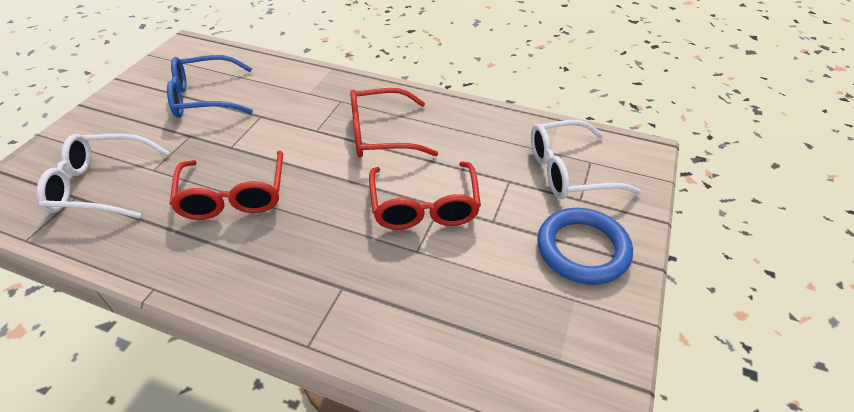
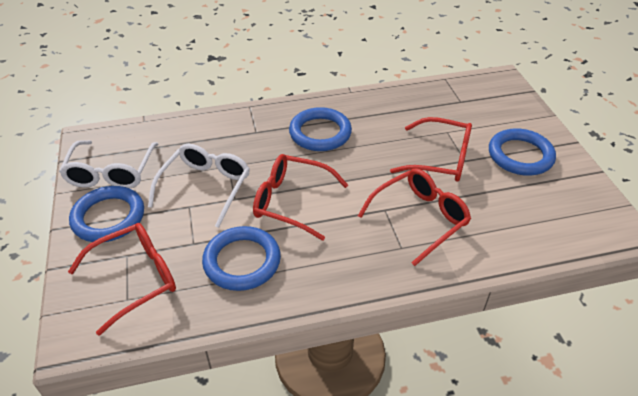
blue glasses: [167,55,253,118] = 1 -> none = 0
blue ring: [537,208,633,285] = 1 -> [69,186,144,242] [202,226,281,291] [289,107,352,151] [489,128,556,176] = 4
red glasses: [169,151,283,220] [350,88,438,158] [369,162,481,230] = 3 -> [68,223,176,335] [253,154,348,241] [358,168,471,266] [390,117,472,182] = 4

